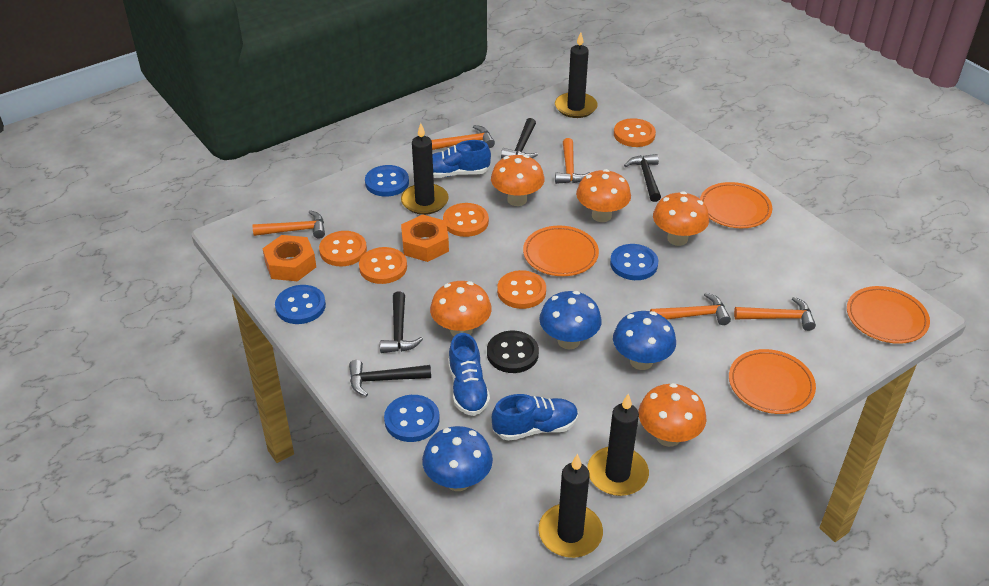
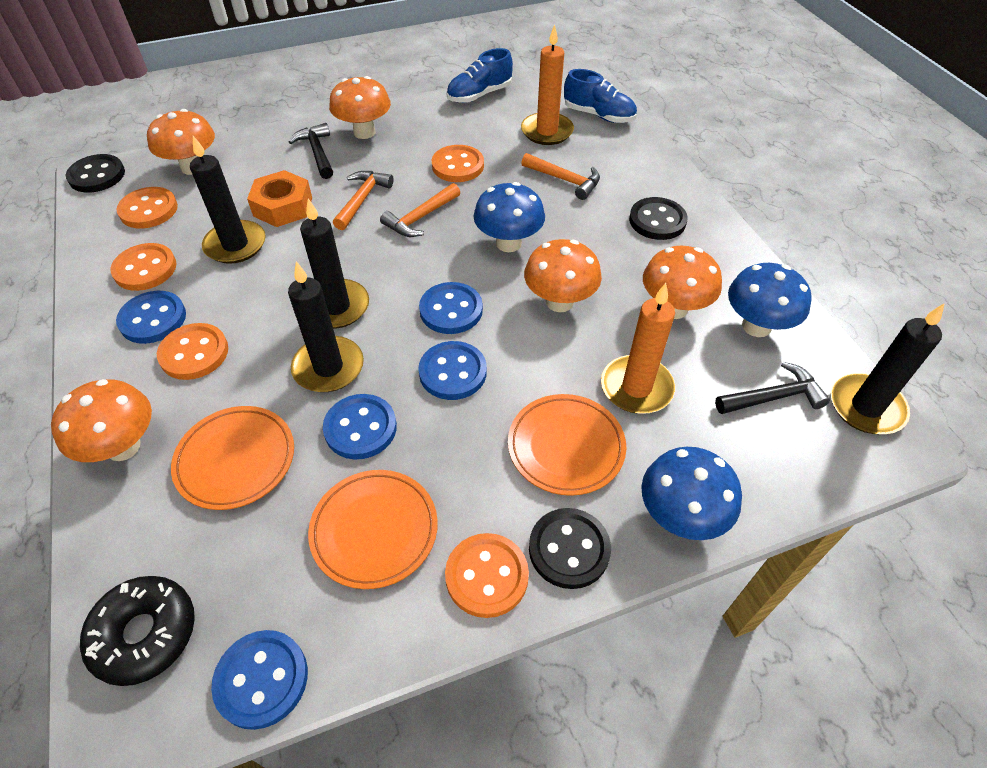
black button: [487,331,539,373] = 1 -> [66,154,125,193] [529,508,611,589] [629,197,688,240] = 3
black donut: none = 0 -> [80,576,195,686] = 1
black hammer: [349,360,431,397] [380,291,423,353] [501,118,538,159] [624,154,661,202] = 4 -> [289,123,333,179] [715,362,830,414] = 2
blue button: [275,285,326,324] [365,165,409,197] [384,395,440,442] [610,244,658,280] = 4 -> [116,291,186,344] [211,630,308,730] [323,394,397,459] [418,341,487,400] [419,282,483,334] = 5
blue shoe: [432,140,491,178] [448,333,490,416] [492,394,579,441] = 3 -> [446,48,513,103] [564,69,637,123] = 2
orange candle: none = 0 -> [521,24,574,145] [601,283,675,414] = 2
orange hammer: [253,210,325,239] [431,125,495,150] [555,138,590,184] [650,292,731,325] [734,297,816,331] = 5 -> [333,171,394,230] [380,183,460,237] [521,153,600,200] = 3
orange nut: [262,235,316,281] [401,214,449,262] = 2 -> [247,170,312,227] = 1
orange plate: [523,226,599,276] [700,182,772,228] [729,349,816,414] [847,286,930,344] = 4 -> [171,406,294,510] [308,470,438,589] [508,394,626,496] = 3

